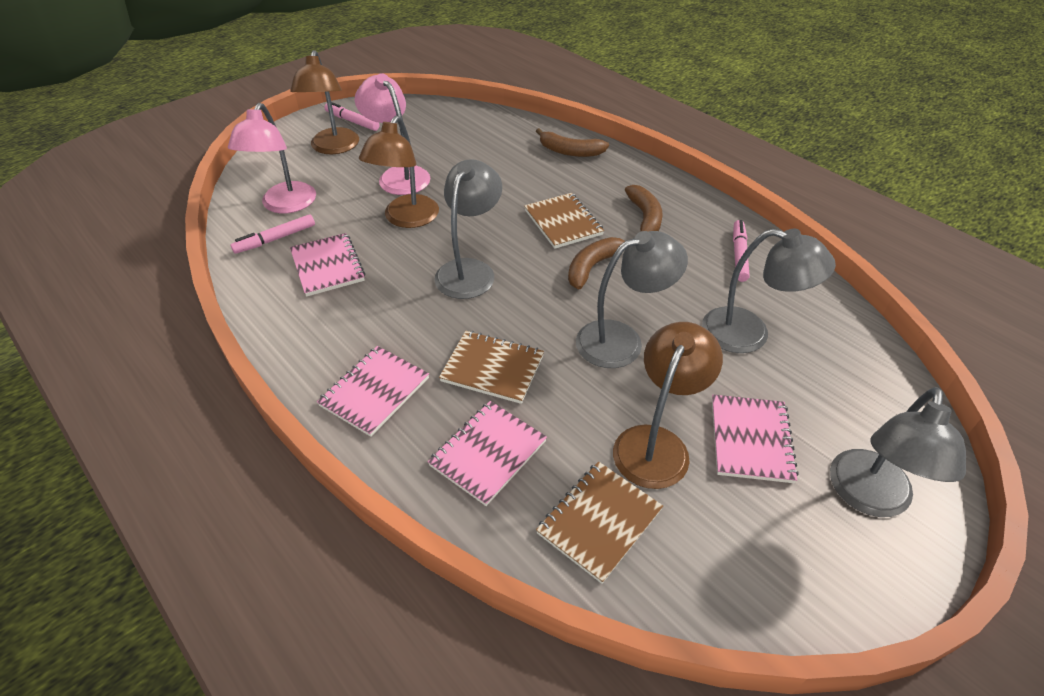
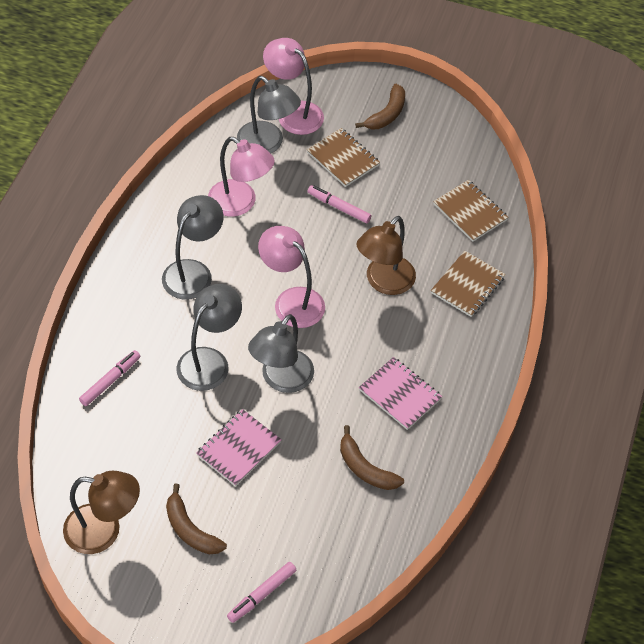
brown lamp: [290,50,359,154] [359,116,439,228] [613,322,723,489] = 3 -> [63,471,140,554] [357,216,416,295] = 2
pink lamp: [228,103,316,213] [355,73,430,195] = 2 -> [208,137,275,217] [258,226,325,328] [263,38,324,135] = 3
pink notebook: [290,233,365,297] [317,346,429,437] [428,401,547,506] [712,395,799,483] = 4 -> [196,409,282,486] [359,357,442,430] = 2

